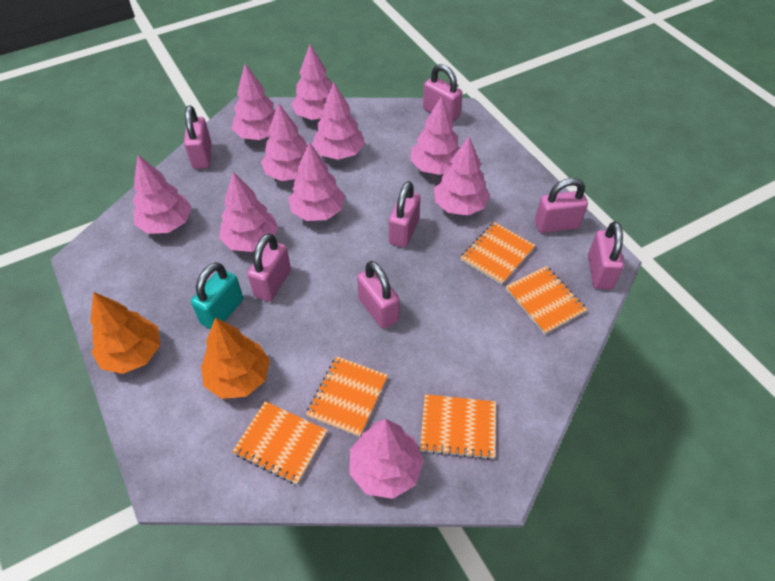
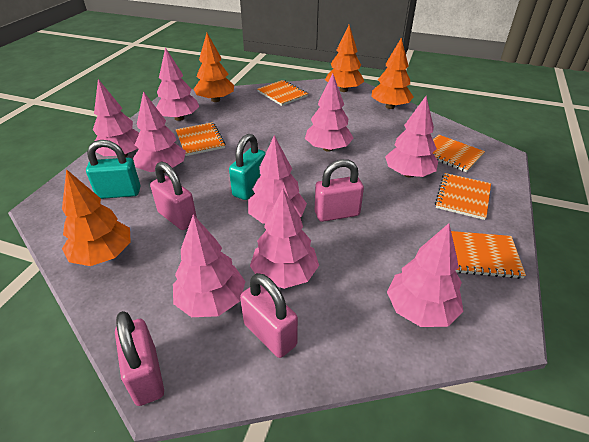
orange tree: [90,292,160,374] [201,318,270,399] = 2 -> [62,169,131,266] [193,33,234,102] [325,25,364,92] [372,38,413,109] = 4
pink padlock: [184,105,212,169] [247,233,291,302] [357,261,400,329] [389,181,420,248] [423,64,463,122] [535,178,588,233] [588,221,624,289] = 7 -> [115,311,164,406] [150,161,197,230] [240,273,298,358] [315,159,364,222] = 4
pink tree: [133,155,192,234] [219,172,278,252] [232,64,276,140] [261,102,307,181] [288,142,345,221] [291,44,333,120] [312,82,365,160] [349,419,424,499] [410,96,459,175] [434,137,490,216] = 10 -> [93,79,139,157] [133,91,186,173] [156,47,199,121] [173,214,246,317] [248,135,307,224] [250,189,319,289] [305,74,354,152] [385,96,438,178] [387,223,464,327] = 9
turquoise padlock: [191,262,243,329] = 1 -> [86,140,140,199] [229,134,266,200] = 2

